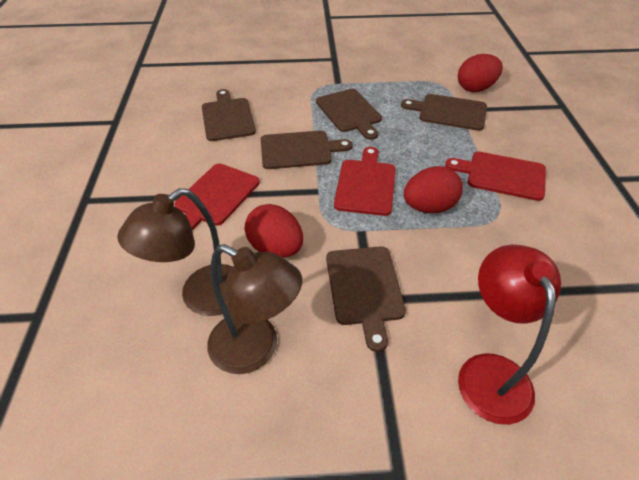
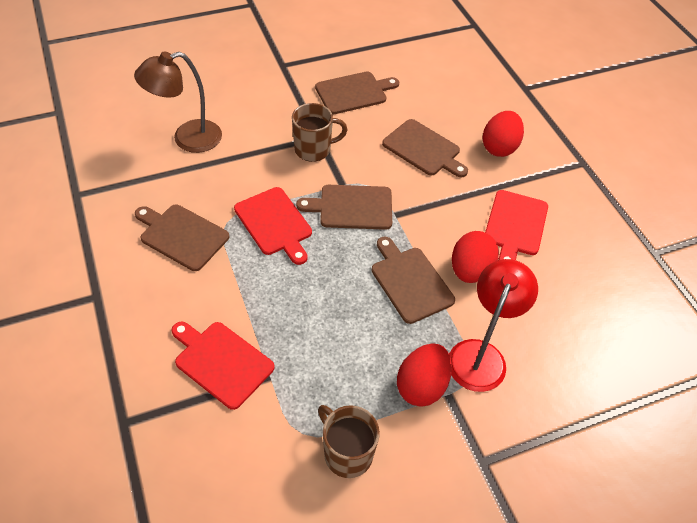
brown lamp: [117,188,232,316] [207,244,302,374] = 2 -> [134,52,222,153] = 1
brown mug: none = 0 -> [292,103,348,162] [318,405,380,478] = 2

